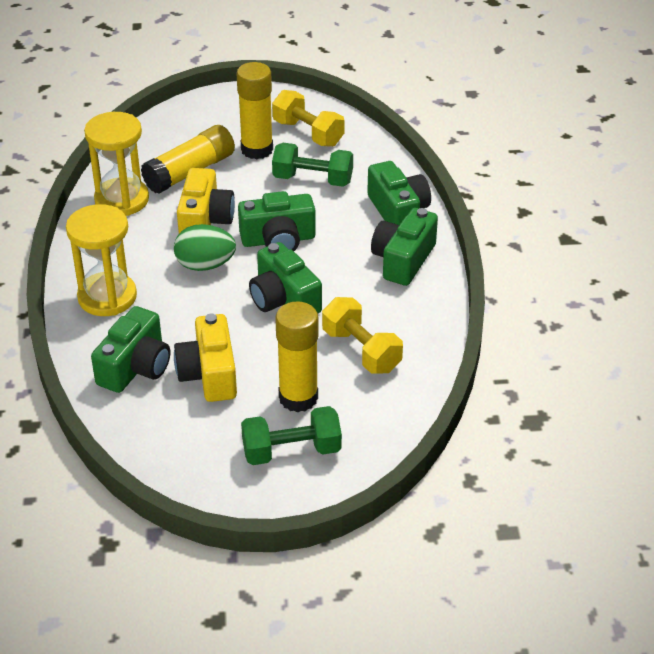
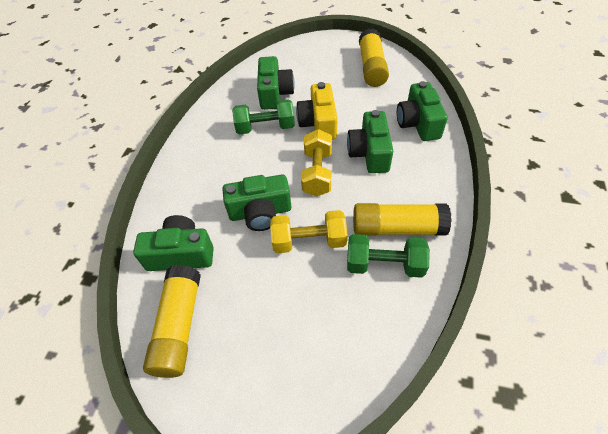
green egg: [174,224,236,271] = 1 -> none = 0
yellow camera: [174,313,237,402] [177,168,235,233] = 2 -> [296,82,338,140] = 1
yellow hourglass: [66,204,137,316] [84,112,149,216] = 2 -> none = 0

